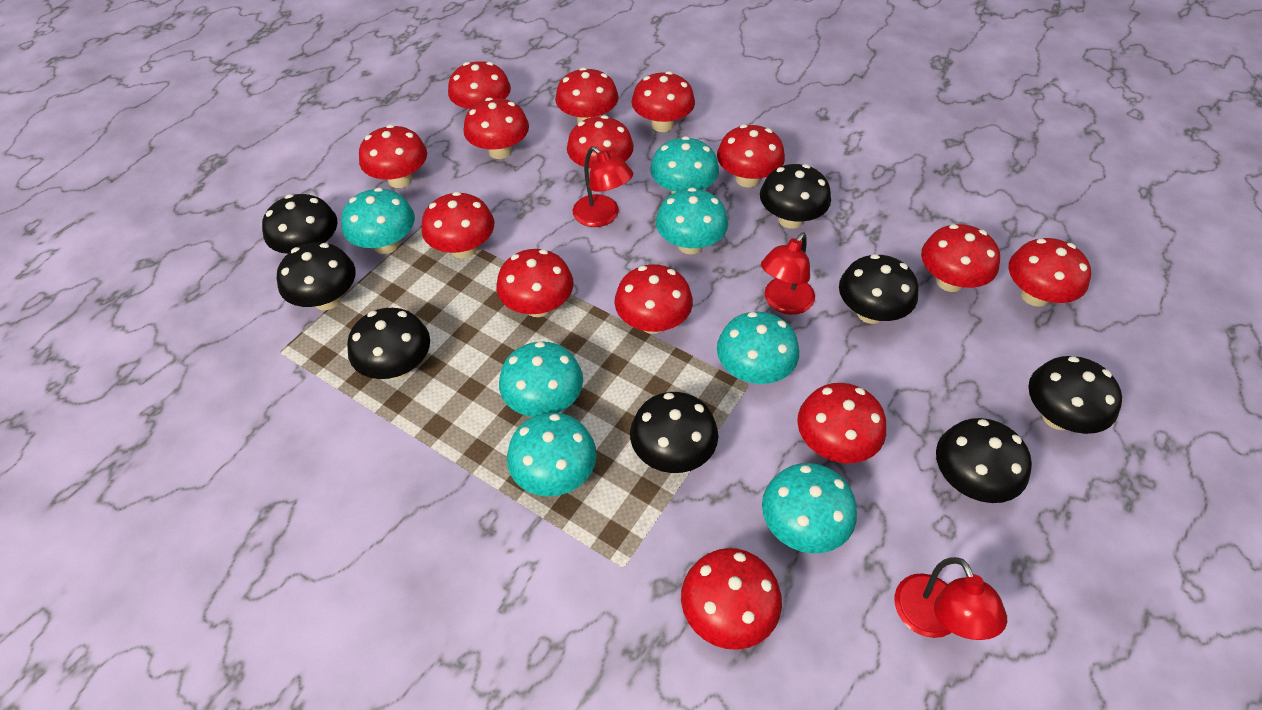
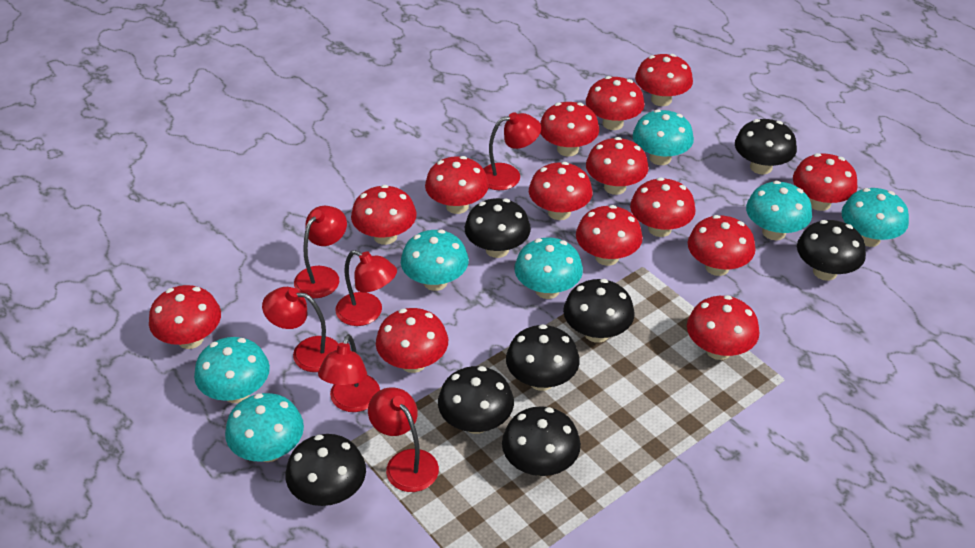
red lamp: [573,146,633,227] [761,232,815,315] [894,557,1007,640] = 3 -> [262,287,339,372] [294,206,347,298] [318,334,380,412] [336,250,397,326] [368,387,439,492] [483,112,541,190] = 6

